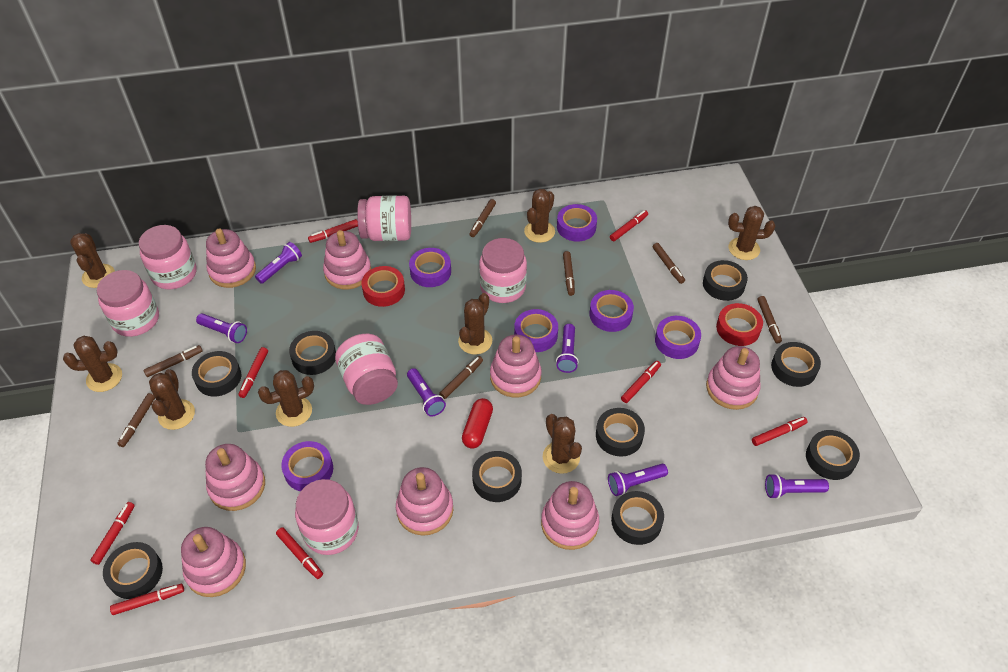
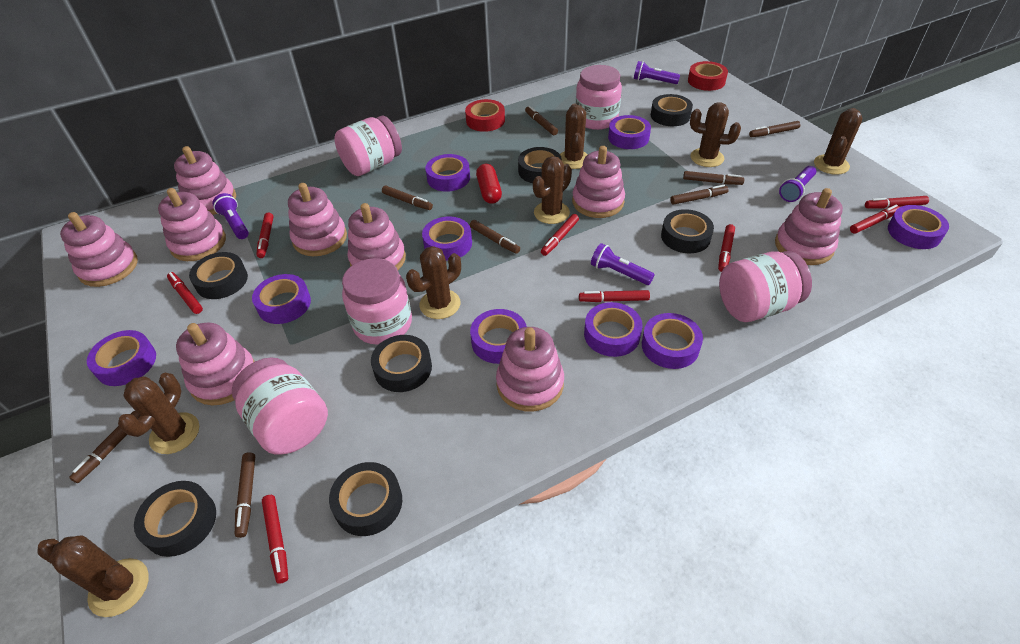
black tape: [103,542,163,599] [192,351,241,396] [289,331,336,375] [472,451,522,502] [596,408,645,457] [611,491,664,545] [703,260,748,301] [771,342,821,387] [806,430,860,480] = 9 -> [134,481,216,557] [189,252,248,299] [329,462,402,536] [371,335,432,392] [518,147,562,183] [651,94,693,126] [661,209,714,253] = 7
brown cactus: [63,336,122,392] [70,233,115,288] [149,369,195,430] [258,370,314,427] [458,293,492,355] [524,189,555,243] [543,414,582,474] [728,206,775,260] = 8 -> [37,535,149,617] [118,373,199,454] [406,246,461,319] [533,156,572,224] [560,104,588,169] [690,102,741,167] [814,108,862,175] = 7
brown marker: [117,393,155,447] [143,345,203,377] [439,356,483,399] [469,199,496,237] [563,251,575,296] [653,243,685,284] [758,296,782,344] = 7 -> [69,411,139,483] [235,452,255,538] [382,186,433,210] [470,220,520,254] [525,106,558,135] [670,185,728,205] [683,171,745,185] [749,121,800,137] = 8
pink jar: [97,270,159,337] [139,225,197,289] [295,479,359,555] [335,334,398,405] [357,195,411,241] [479,238,527,303] = 6 -> [232,358,328,455] [334,116,402,176] [342,258,412,345] [575,65,622,130] [719,251,812,322] = 5
pink stacking toy: [181,527,246,597] [205,444,265,511] [206,228,256,288] [323,230,371,290] [396,467,453,536] [490,335,542,398] [541,481,599,550] [706,346,761,410] = 8 -> [60,212,138,287] [158,188,226,261] [174,146,236,215] [176,322,255,405] [288,183,347,256] [348,203,406,270] [496,327,564,412] [572,146,625,218] [775,188,843,265] = 9
purple flashlight: [196,313,247,343] [255,242,302,284] [407,368,446,417] [556,324,579,373] [608,464,668,496] [765,473,829,499] = 6 -> [213,193,249,239] [591,243,655,285] [634,61,680,84] [779,166,816,202] = 4
purple tape: [281,441,333,491] [409,248,451,287] [514,309,558,352] [557,204,597,242] [590,290,634,332] [655,316,701,359] = 6 -> [87,330,156,386] [252,274,311,324] [422,217,472,261] [425,154,470,192] [470,309,527,364] [584,302,642,357] [608,115,651,149] [642,313,703,369] [888,205,949,249] = 9

